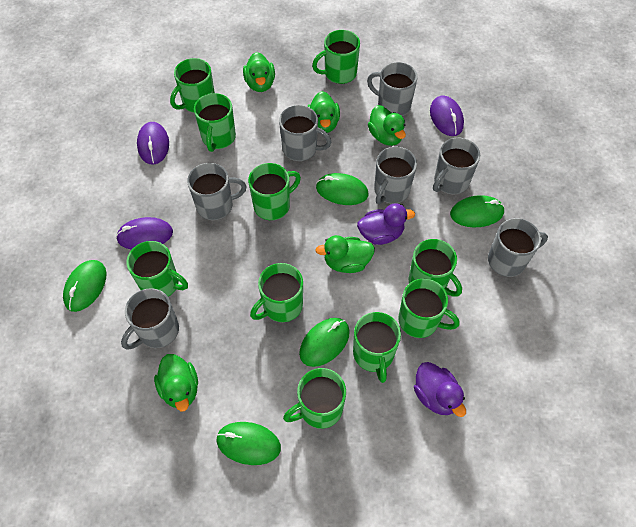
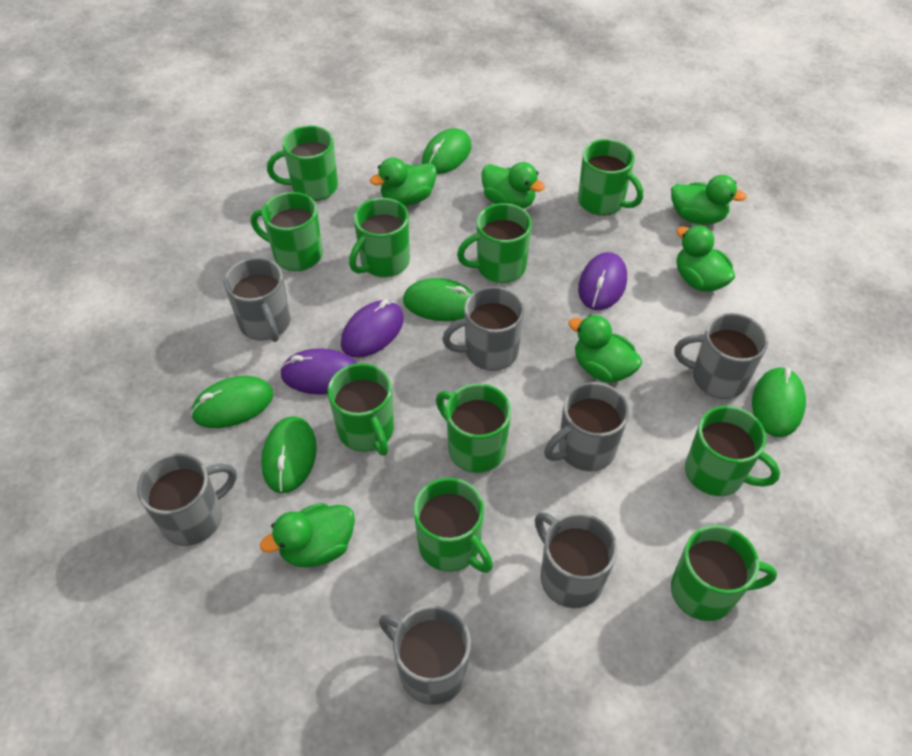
green duck: [154,354,198,411] [243,52,275,92] [307,91,340,133] [315,235,375,273] [368,105,406,146] = 5 -> [260,503,355,568] [370,157,437,206] [481,162,545,209] [568,315,642,383] [671,175,747,225] [676,226,735,292] = 6
purple duck: [357,203,415,245] [414,362,466,417] = 2 -> none = 0

